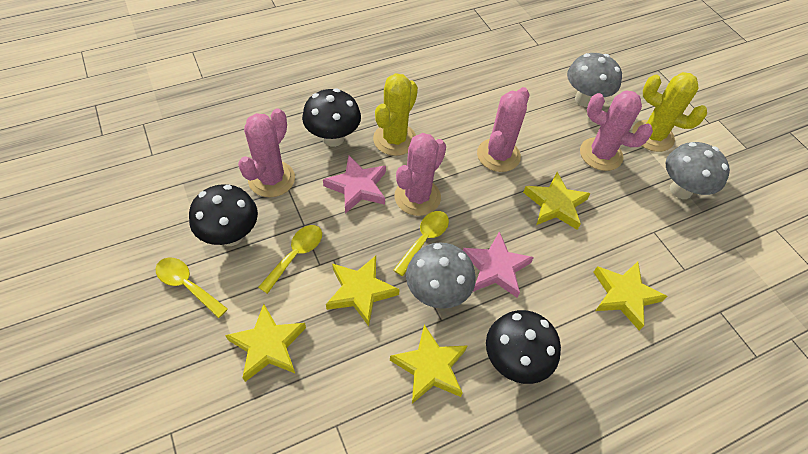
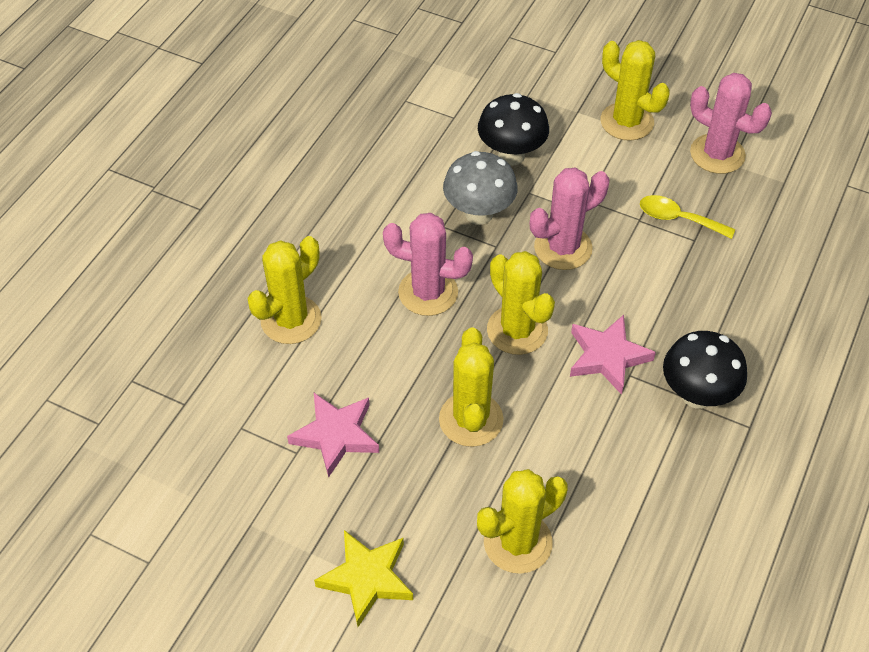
black mushroom: [189,184,258,246] [302,89,361,147] [486,310,561,384] = 3 -> [478,93,549,166] [663,331,747,409] = 2
grey mushroom: [406,243,476,309] [567,53,622,107] [666,142,730,199] = 3 -> [443,151,518,225] = 1
pink cactus: [238,108,295,197] [395,133,446,216] [477,87,529,172] [580,90,653,171] = 4 -> [383,213,473,316] [530,167,609,270] [690,73,772,174] = 3
yellow cactus: [373,73,418,156] [632,72,707,152] = 2 -> [248,236,322,344] [439,327,504,447] [477,469,568,574] [487,251,555,355] [601,40,670,141] = 5
yellow spoon: [155,258,228,318] [258,225,322,294] [393,211,449,276] = 3 -> [640,195,735,239] = 1
yellow star: [225,304,306,382] [326,256,400,326] [390,324,468,404] [523,172,591,230] [593,261,667,330] = 5 -> [314,530,413,627] = 1

